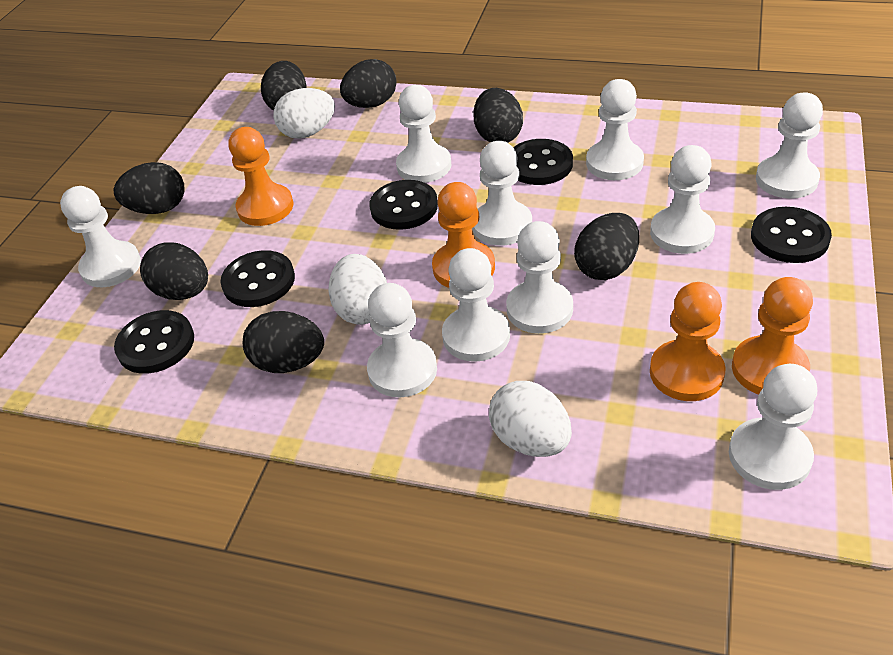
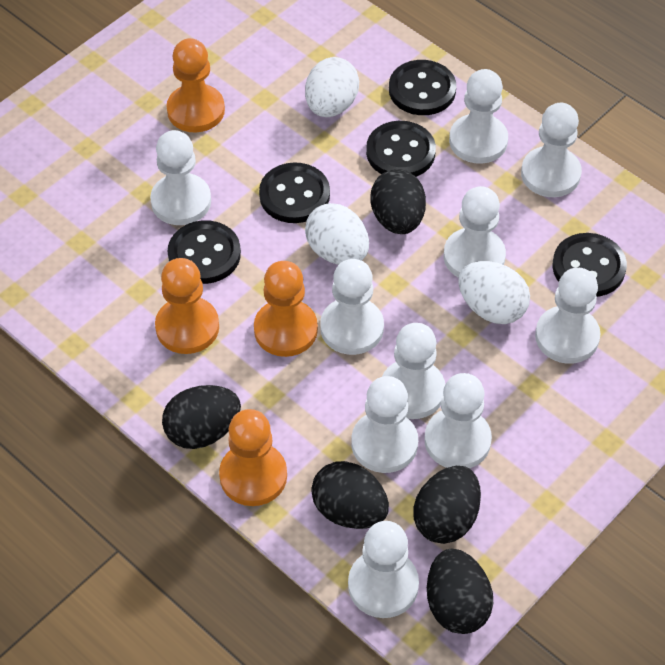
black egg: [114,162,185,214] [140,242,208,300] [243,311,324,373] [261,61,307,111] [340,59,397,108] [473,88,523,143] [574,213,639,280] = 7 -> [162,385,241,449] [311,461,389,529] [370,169,426,234] [414,466,481,544] [427,549,493,634] = 5

